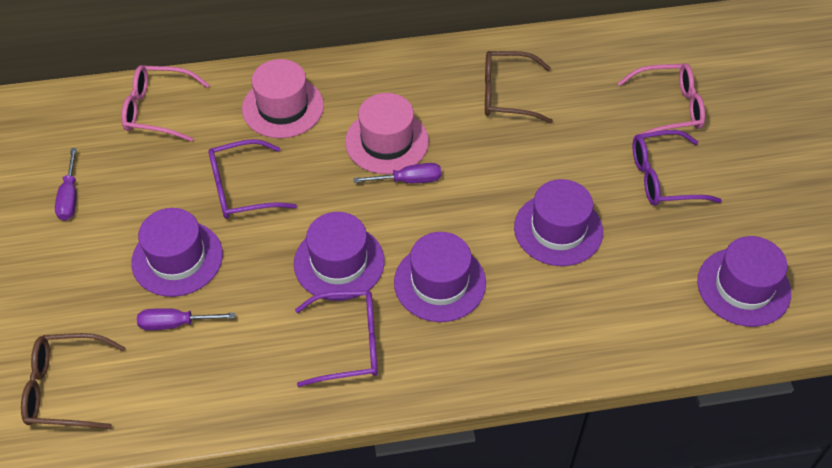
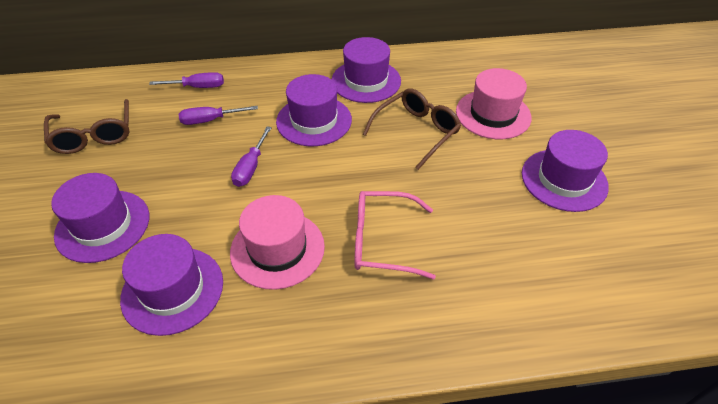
pink glasses: [121,65,209,142] [618,63,705,137] = 2 -> [354,191,436,279] = 1
purple glasses: [208,139,297,219] [295,291,378,387] [633,130,722,206] = 3 -> none = 0

